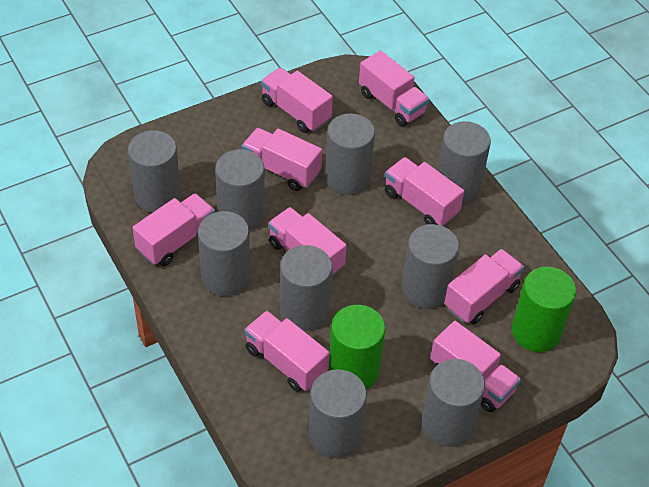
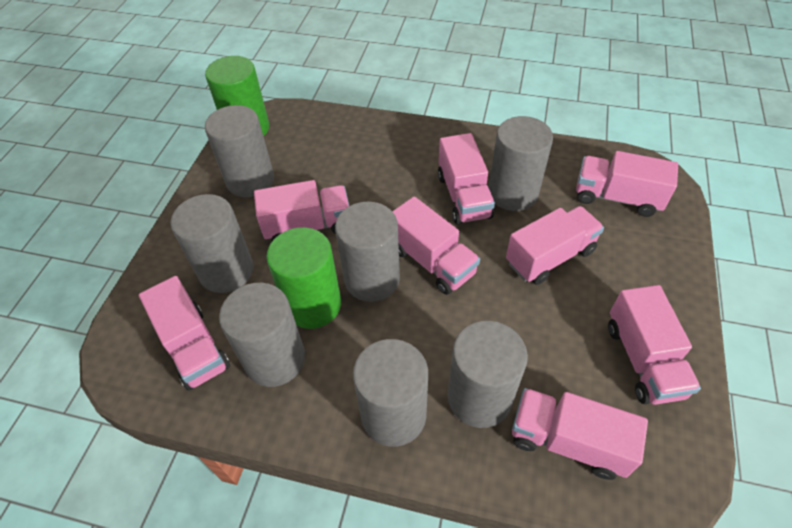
grey cylinder: [128,130,181,213] [198,211,250,296] [215,149,265,231] [280,245,332,331] [309,369,367,458] [325,113,375,195] [402,224,459,309] [422,359,485,447] [438,121,491,203] = 9 -> [171,194,253,293] [205,105,274,197] [219,283,305,387] [335,201,400,302] [353,339,428,447] [448,321,528,428] [488,116,553,211] = 7
pink truck: [132,193,215,266] [242,128,322,191] [244,311,330,392] [261,68,333,133] [268,207,347,276] [359,51,429,126] [385,157,464,226] [430,321,521,412] [444,249,524,324] = 9 -> [139,276,230,390] [254,180,349,241] [392,196,480,295] [438,133,495,225] [506,206,604,285] [512,388,648,480] [576,151,678,217] [608,285,701,405] = 8

